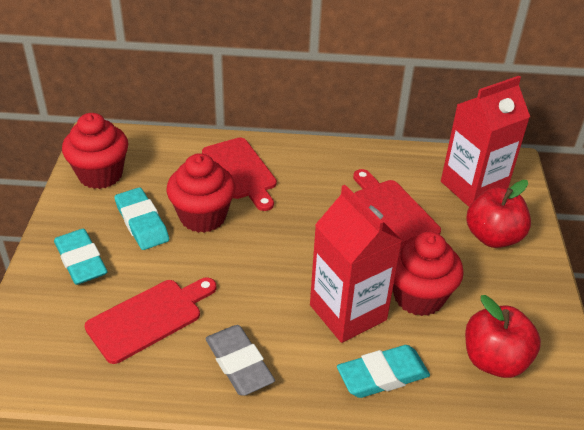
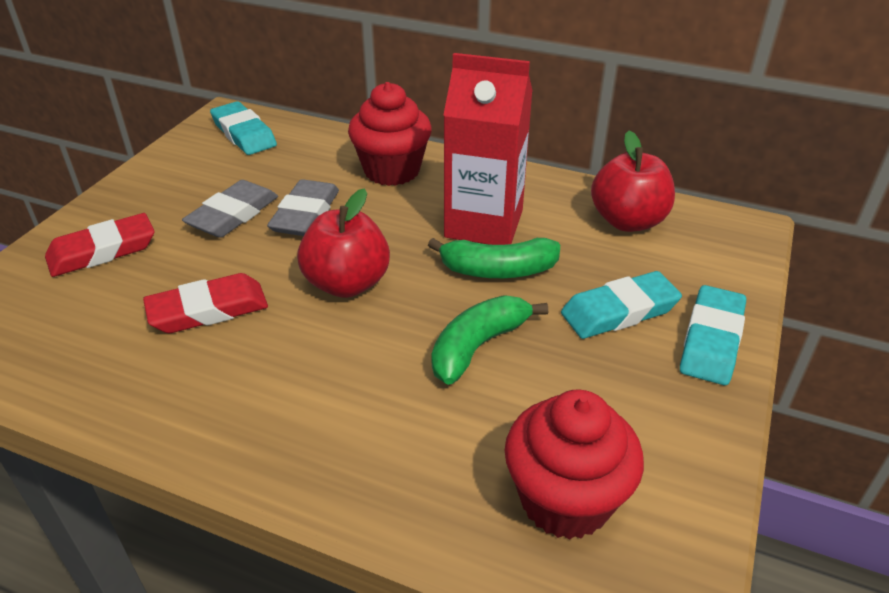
green banana: none = 0 -> [428,238,560,278] [431,295,548,385] = 2
grey eraser: [205,325,275,396] = 1 -> [182,180,278,238] [267,179,339,236] = 2
red carton: [310,185,402,343] [441,76,530,207] = 2 -> [443,53,532,245] = 1
red cupcake: [62,113,128,189] [166,153,236,233] [393,232,464,316] = 3 -> [348,82,432,186] [505,389,644,540] = 2
red cutting board: [84,277,216,364] [202,138,277,211] [353,169,441,243] = 3 -> none = 0
red eraser: none = 0 -> [45,213,155,277] [143,273,268,333] = 2

